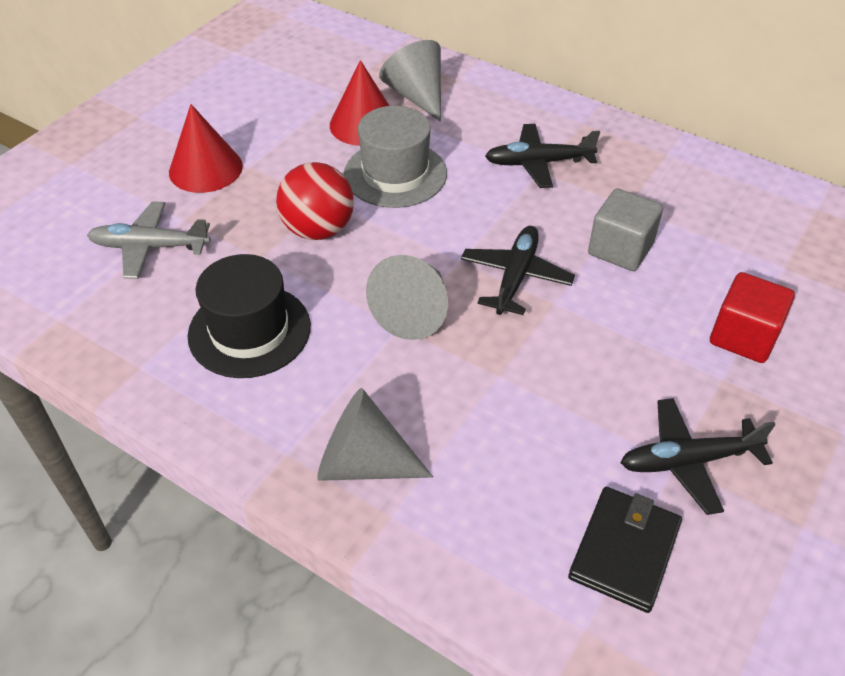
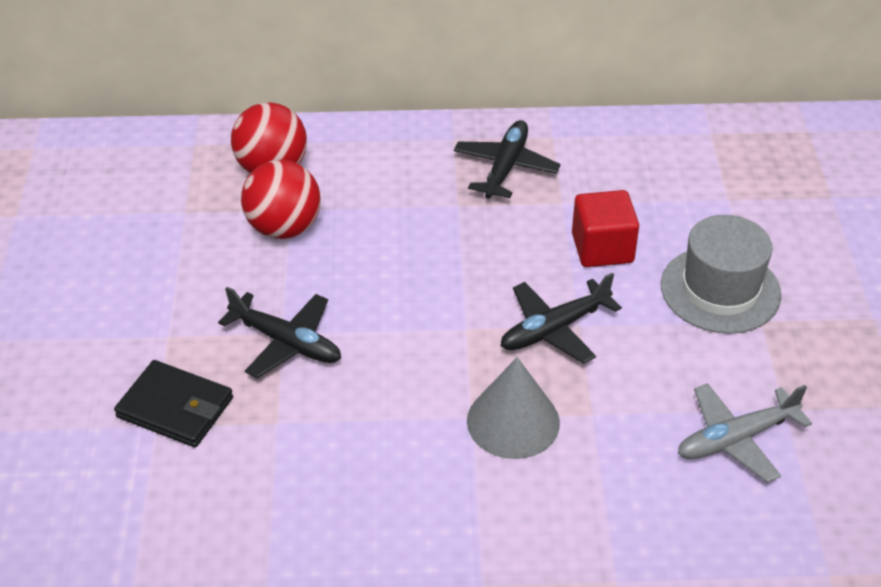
black hat: [188,254,311,378] = 1 -> none = 0
grey cone: [317,388,433,481] [366,255,448,340] [379,40,441,122] = 3 -> [467,357,560,459] = 1
grey cube: [588,188,663,271] = 1 -> none = 0
red ball: [276,162,354,240] = 1 -> [231,102,307,173] [241,160,321,239] = 2
red cone: [169,104,243,193] [330,60,389,146] = 2 -> none = 0

